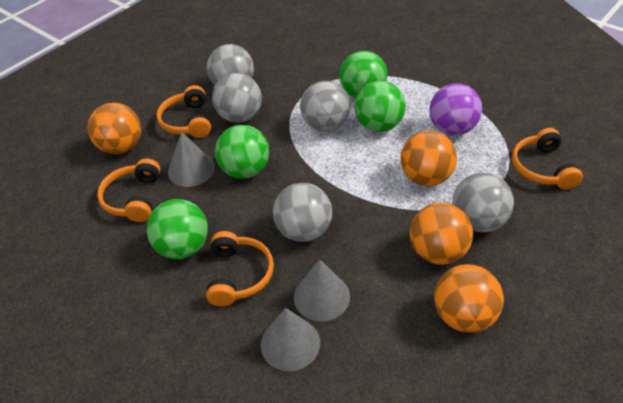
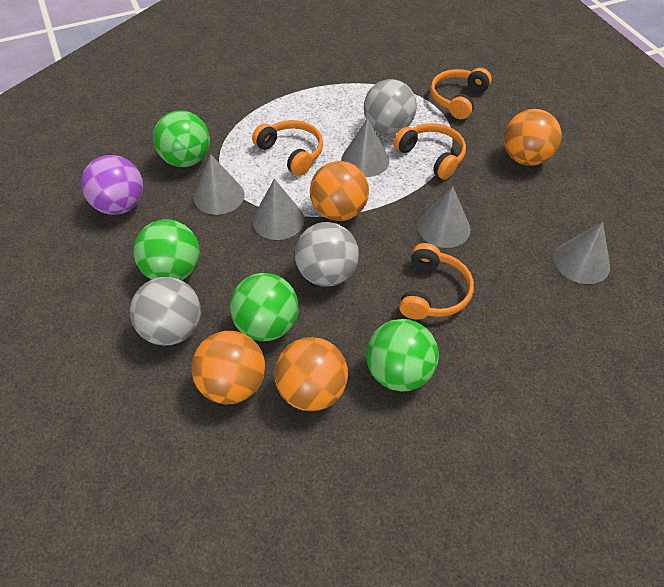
grey ball: [207,44,254,85] [212,73,262,123] [273,183,332,242] [300,81,351,132] [452,173,514,232] = 5 -> [130,277,201,346] [295,222,359,287] [364,79,417,134] = 3
grey cone: [168,132,215,187] [261,308,320,371] [294,259,350,321] = 3 -> [194,154,244,215] [252,179,305,240] [341,118,389,177] [418,186,470,248] [554,222,610,284] = 5

